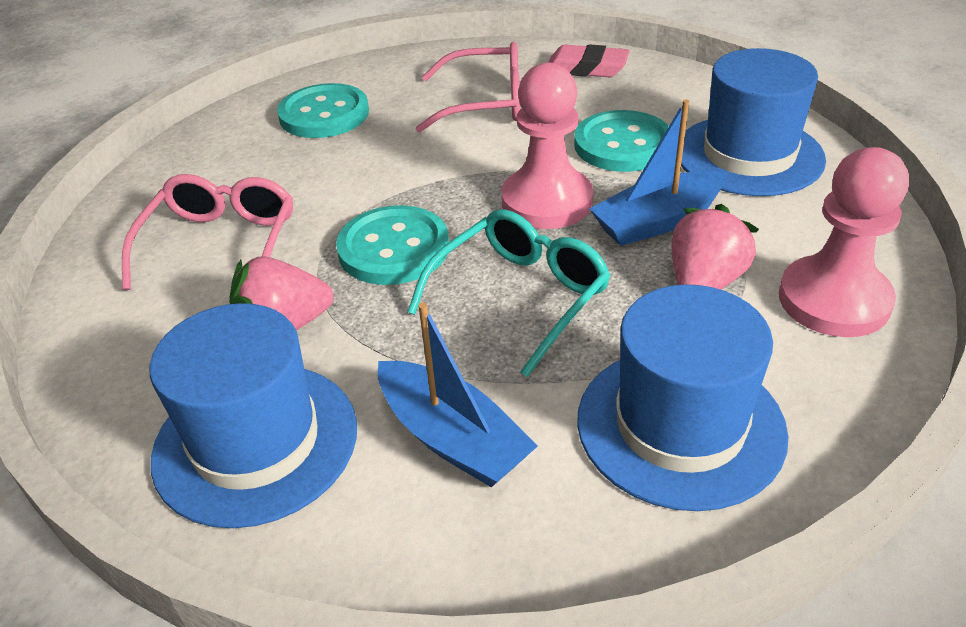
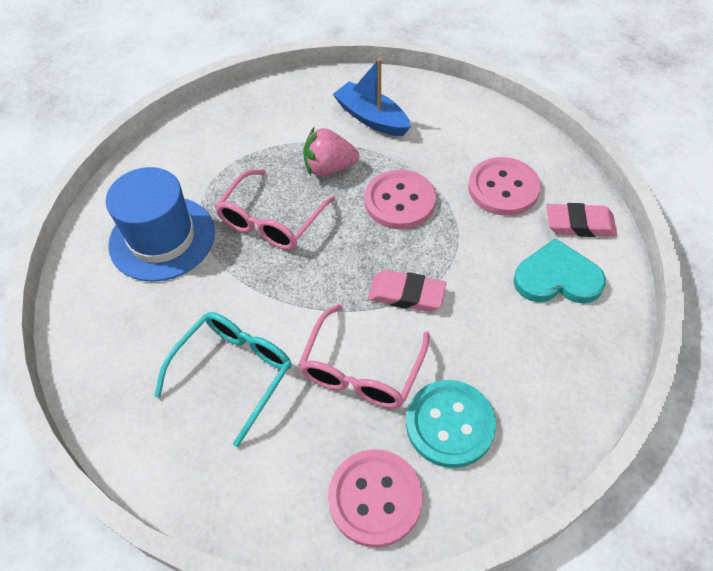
blue boat: [378,303,538,487] [589,99,728,246] = 2 -> [333,58,411,136] = 1
blue hat: [150,303,357,528] [577,284,788,511] [681,48,826,196] = 3 -> [106,167,215,282] = 1
pink button: none = 0 -> [328,449,422,547] [364,170,436,229] [468,157,541,216] = 3
pink eraser: [548,44,630,77] = 1 -> [368,270,446,312] [546,203,617,237] = 2
pink pawn: [501,63,593,229] [779,147,909,337] = 2 -> none = 0
pink strawberry: [229,256,333,330] [672,204,759,290] = 2 -> [303,127,359,176] = 1
turquoise button: [277,83,369,138] [336,205,449,285] [574,110,669,172] = 3 -> [406,380,496,468] = 1
turquoise heart: none = 0 -> [513,238,606,304] = 1

